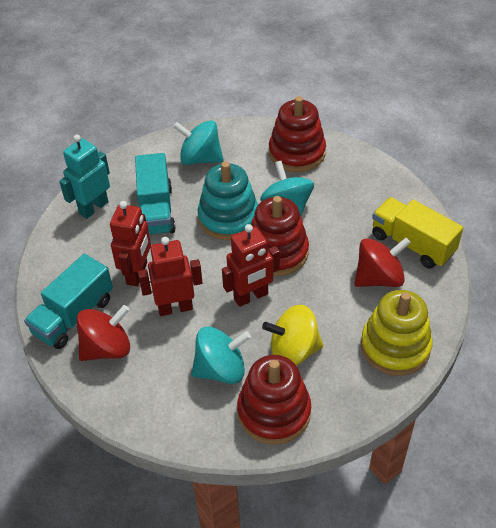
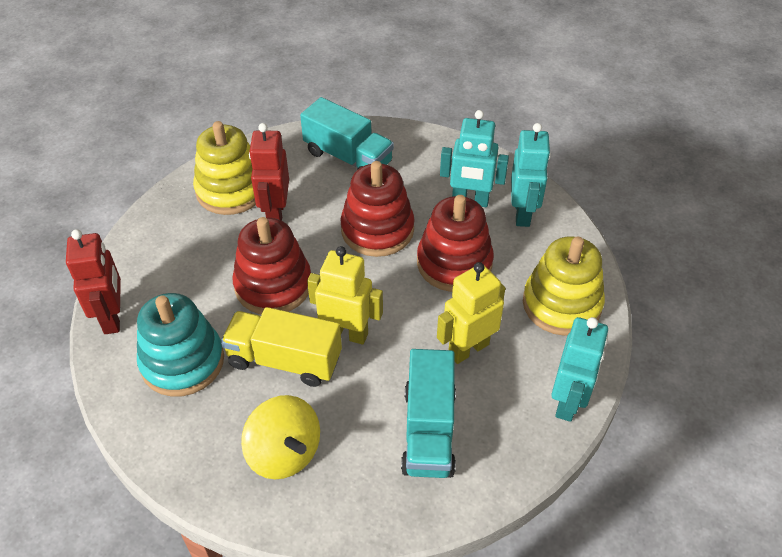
red robot: [110,201,151,286] [138,237,202,316] [222,224,280,307] = 3 -> [66,229,121,334] [249,123,289,221] = 2
red spinning top: [76,305,130,361] [354,237,411,287] = 2 -> none = 0
turquoise robot: [59,135,110,219] = 1 -> [440,110,509,207] [511,123,551,227] [551,317,608,422] = 3
turquoise spinning top: [173,120,224,165] [191,327,251,384] [260,161,314,216] = 3 -> none = 0
yellow robot: none = 0 -> [307,246,383,345] [437,262,505,364] = 2
yellow stacking toy: [361,290,433,376] = 1 -> [193,121,256,215] [523,236,605,336] = 2

